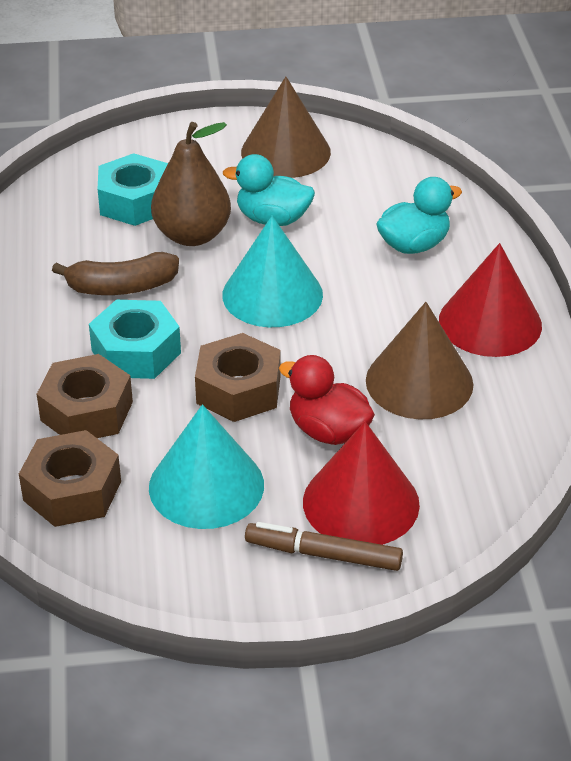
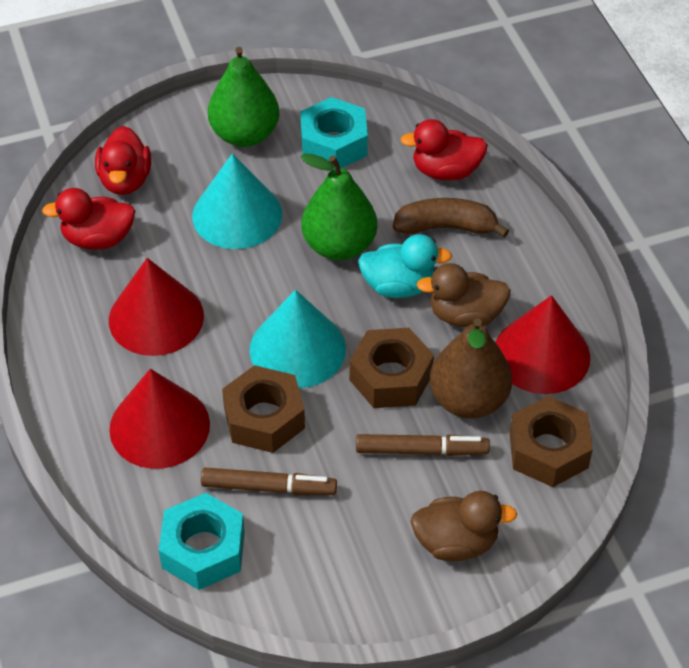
brown cone: [241,77,331,178] [366,302,473,419] = 2 -> none = 0
brown duck: none = 0 -> [410,491,518,561] [417,263,511,327] = 2
brown marker: [245,522,403,571] = 1 -> [201,468,337,495] [356,434,490,456] = 2
green pear: none = 0 -> [208,47,279,147] [300,153,377,260] = 2
red cone: [303,421,420,545] [439,243,542,357] = 2 -> [109,258,204,356] [109,369,210,469] [495,295,590,394] = 3
red duck: [279,355,375,445] = 1 -> [42,188,135,249] [95,126,151,195] [400,119,488,180] = 3
turquoise duck: [223,154,315,226] [377,177,462,254] = 2 -> [358,234,452,298] = 1

